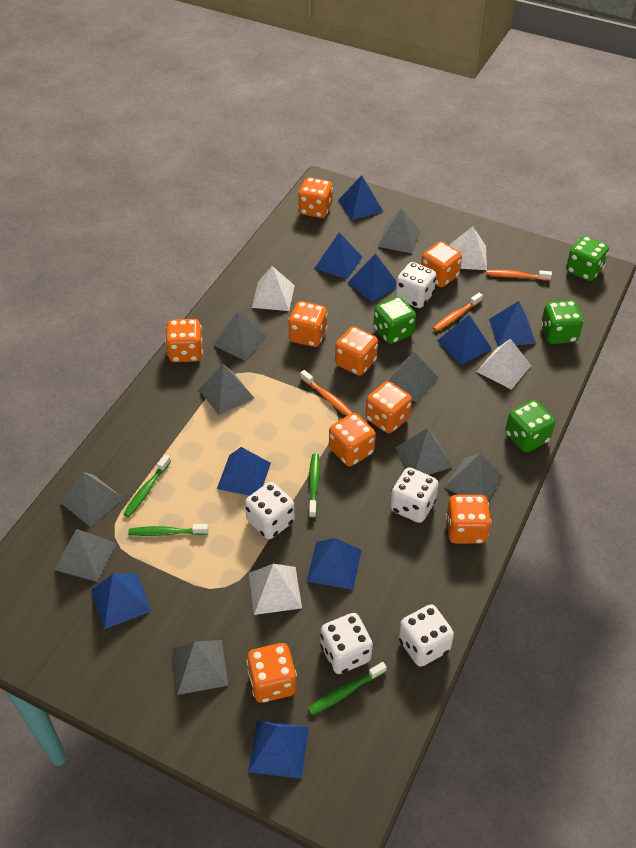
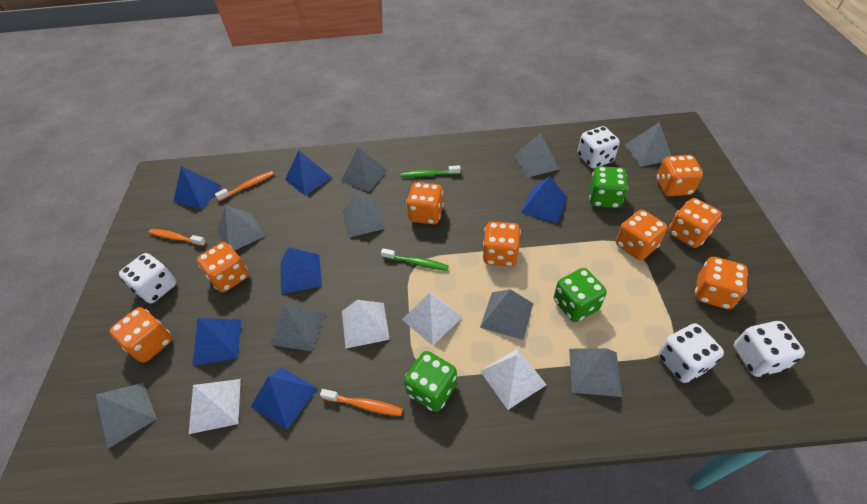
blue pyramid: [91,573,151,629] [217,447,271,496] [248,720,309,779] [307,538,362,590] [314,232,362,279] [338,175,383,220] [348,253,396,302] [437,315,492,365] [489,301,536,347] = 9 -> [173,166,222,210] [193,318,242,366] [251,368,318,430] [280,247,322,294] [285,151,332,196] [521,176,567,223] = 6
green dice: [373,296,416,344] [505,400,555,453] [541,300,584,344] [566,236,609,281] = 4 -> [404,351,457,412] [554,268,607,322] [589,166,628,208] = 3
green toothbrush: [124,454,171,517] [128,524,208,536] [308,453,320,518] [308,662,387,715] = 4 -> [381,248,449,271] [401,165,461,177] = 2
orange dice: [165,319,203,362] [246,643,297,703] [288,301,328,347] [298,177,333,218] [329,413,376,466] [335,326,378,376] [365,381,412,433] [421,242,462,287] [446,495,491,544] = 9 -> [109,307,172,363] [197,242,249,292] [406,182,444,224] [482,222,521,266] [616,210,667,260] [657,155,703,196] [668,198,722,248] [695,257,748,309] = 8
white dice: [245,482,295,539] [320,613,373,674] [390,467,439,523] [395,262,436,308] [399,605,454,667] = 5 -> [119,253,176,304] [577,126,620,168] [658,323,724,383] [733,321,805,377] = 4

